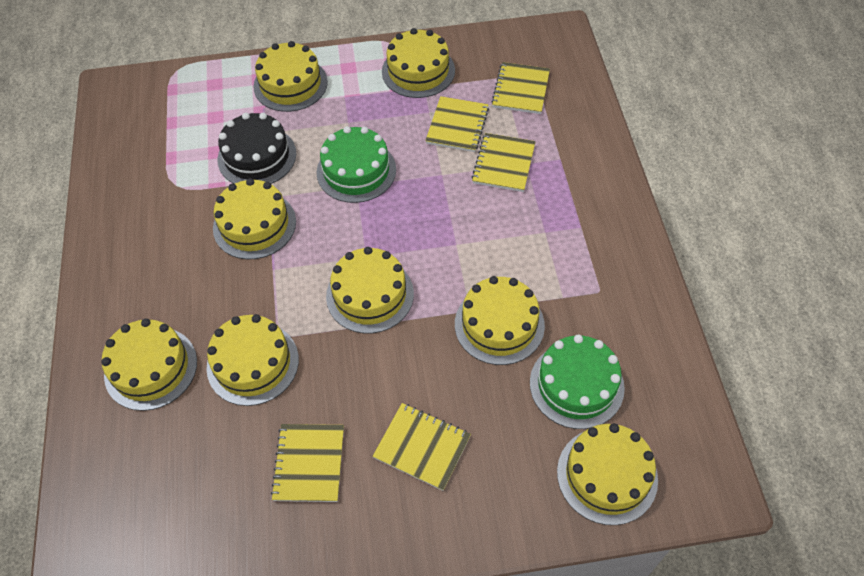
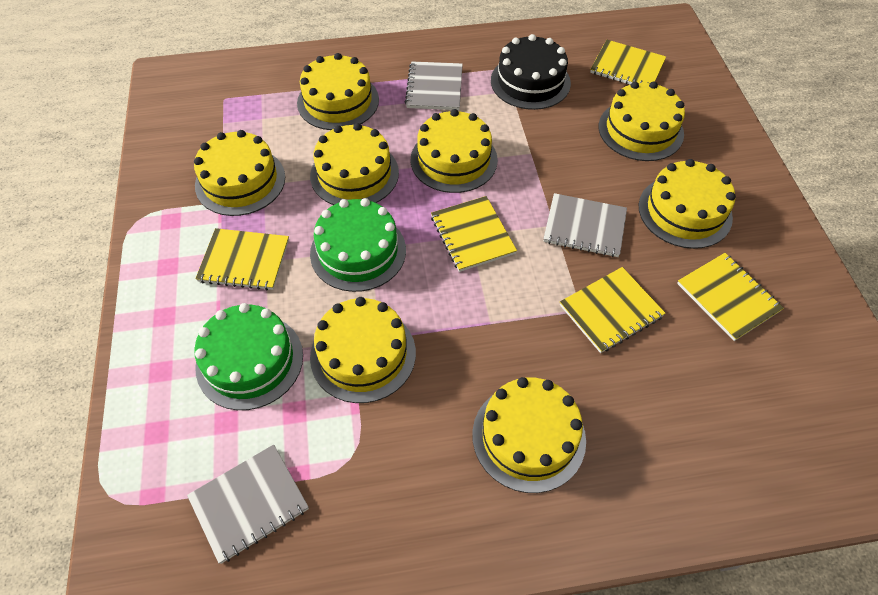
grey notebook: none = 0 -> [187,444,309,564] [405,62,463,110] [543,193,627,257] = 3

